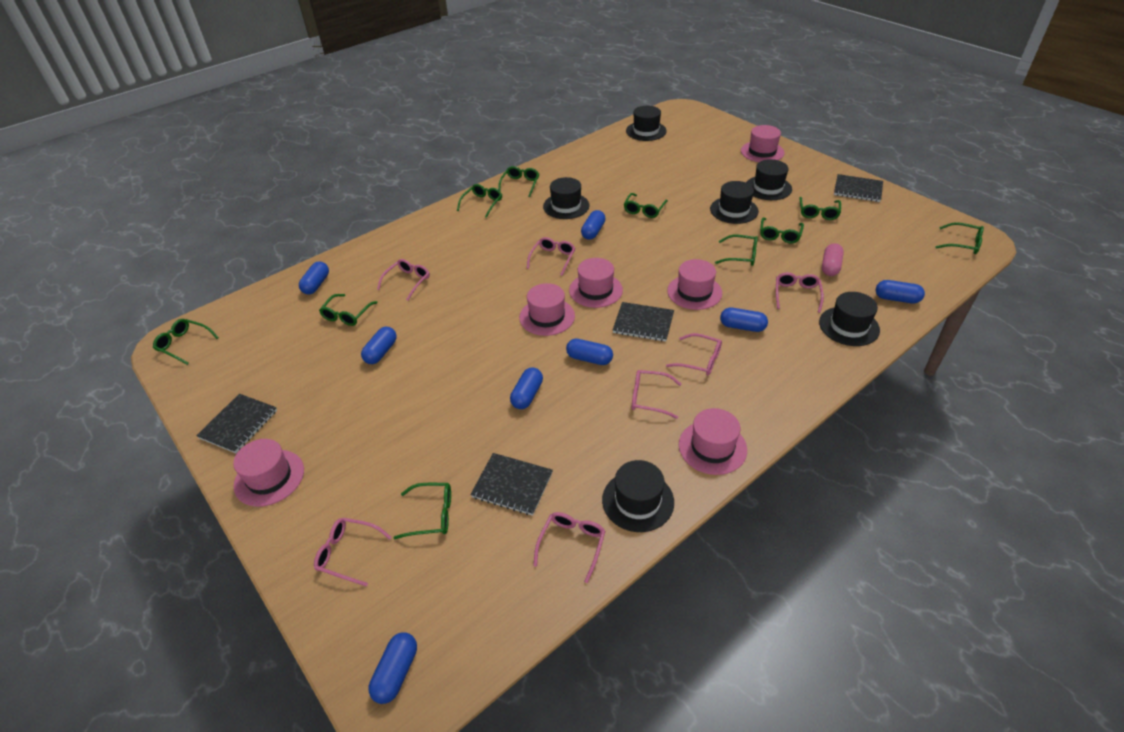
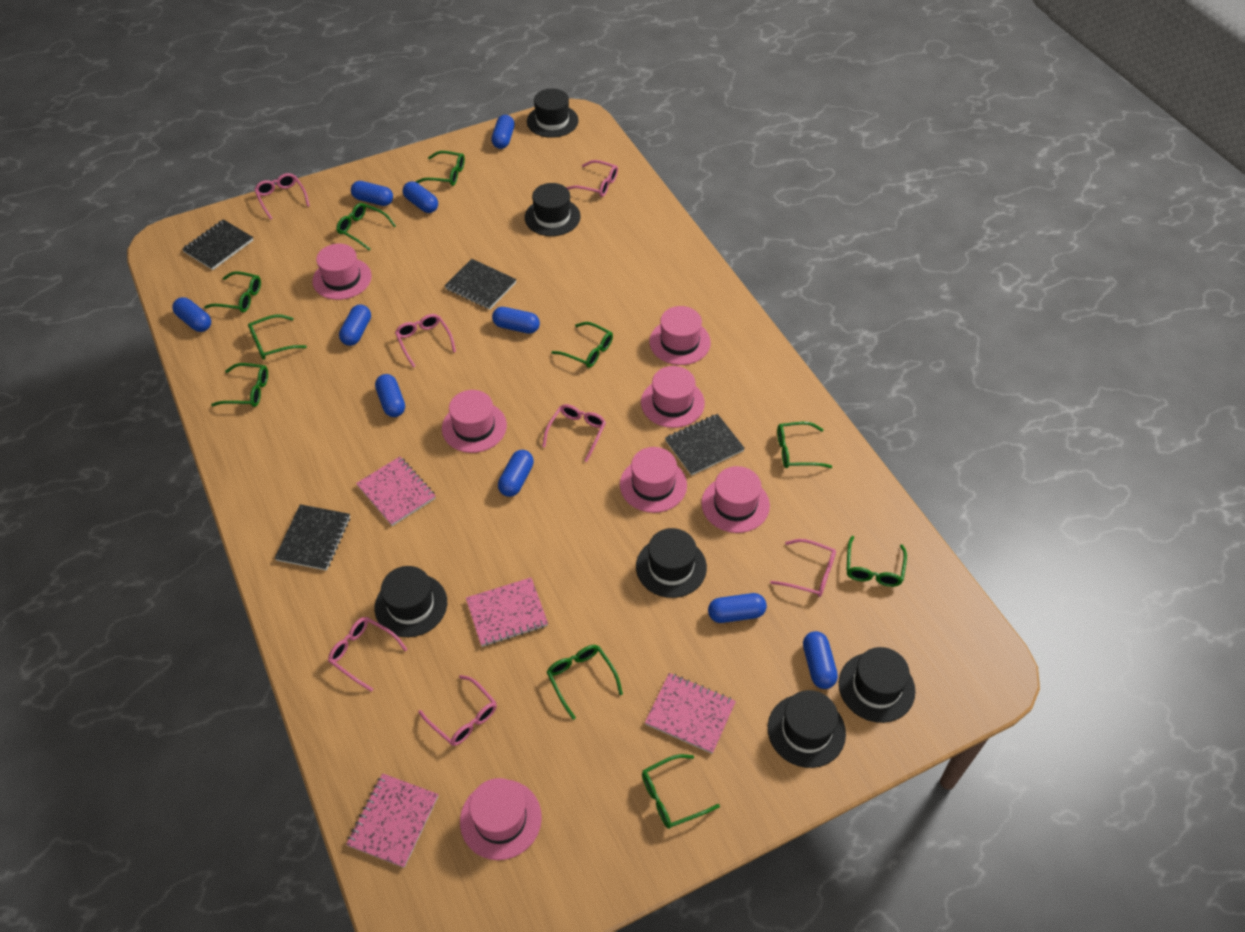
blue capsule: [299,261,329,294] [361,327,397,364] [369,632,417,704] [510,367,543,409] [566,339,613,365] [581,210,606,240] [720,308,768,332] [876,280,925,304] = 8 -> [172,297,211,332] [339,305,371,346] [351,181,393,206] [375,374,405,417] [403,181,438,213] [491,115,515,149] [492,307,540,334] [498,450,534,497] [708,593,767,623] [803,631,838,689] = 10
pink capsule: [822,243,844,276] = 1 -> none = 0
pink hat: [233,439,304,507] [519,283,575,336] [569,258,623,308] [667,259,722,310] [679,408,747,475] [741,125,785,162] = 6 -> [312,244,372,300] [442,390,507,453] [460,778,542,860] [620,447,687,513] [641,366,705,428] [649,306,711,365] [701,466,770,533] = 7
pink notebook: none = 0 -> [346,773,438,868] [356,457,436,526] [466,578,548,647] [645,673,736,754] = 4

